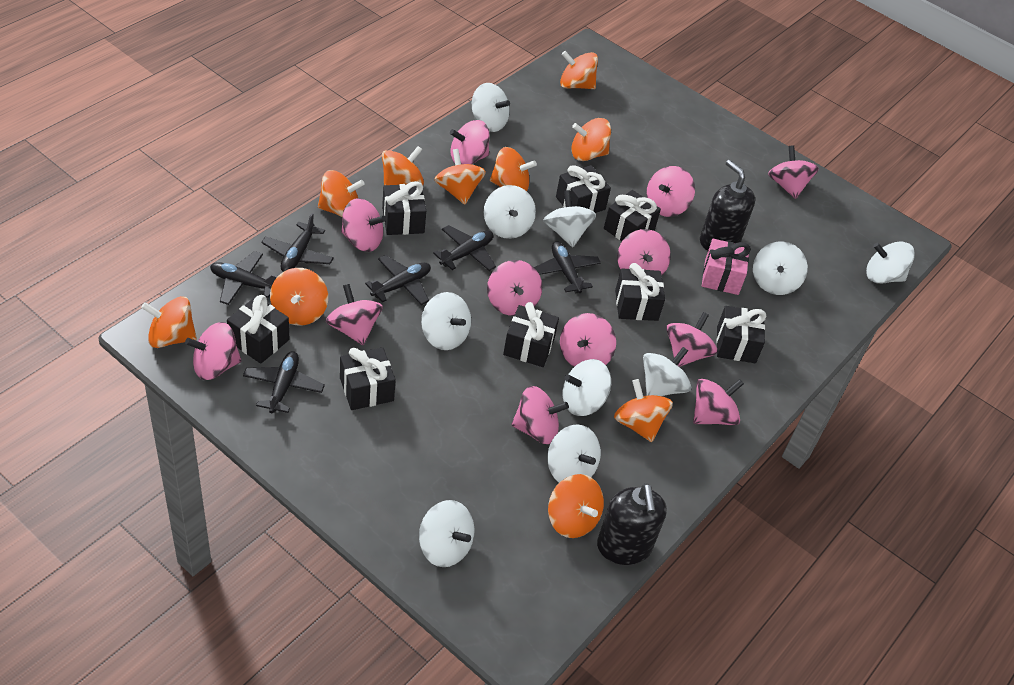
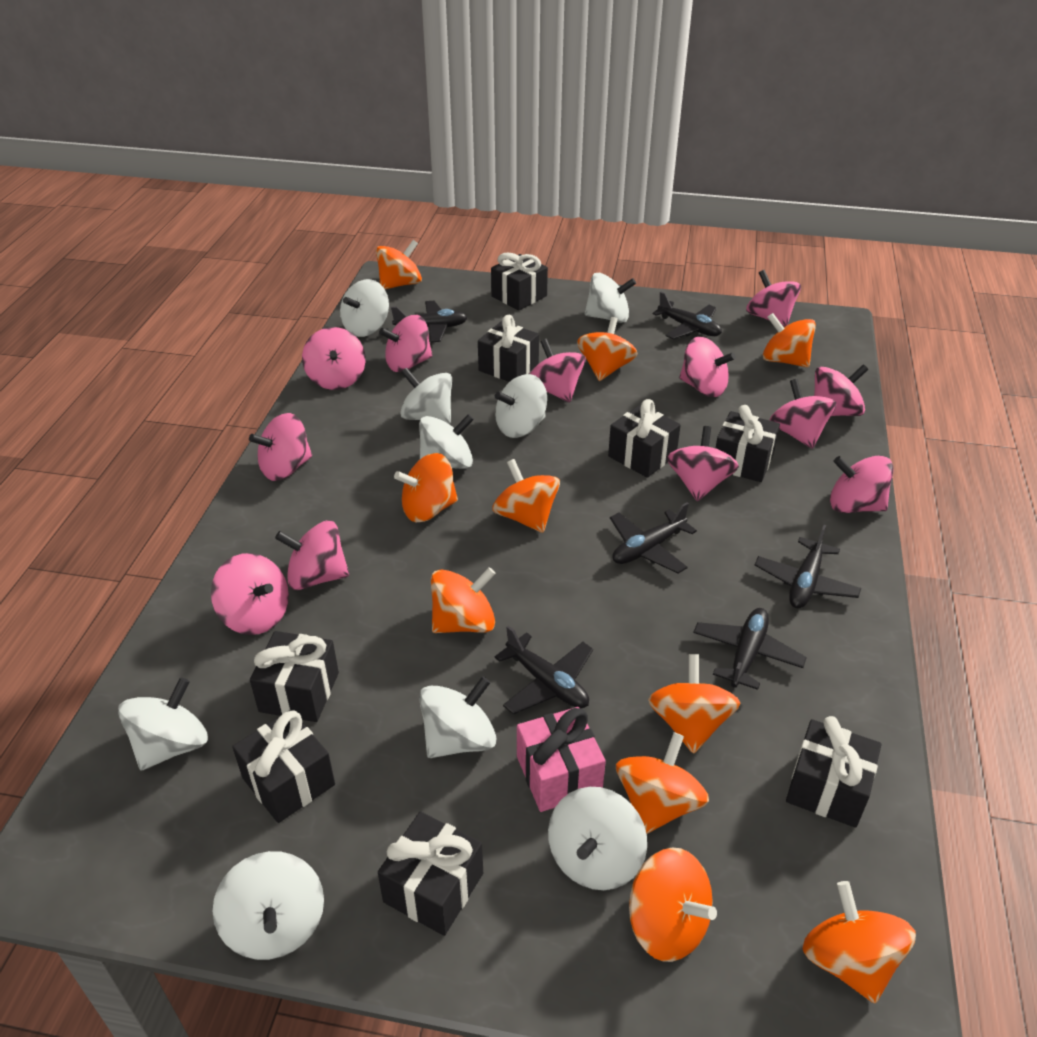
black soap dispenser: [597,483,667,565] [700,160,755,251] = 2 -> none = 0
white spinning top: [419,500,474,567] [421,292,471,350] [472,83,510,132] [484,185,536,239] [543,190,596,247] [547,424,601,483] [563,359,611,416] [643,347,691,396] [753,242,808,295] [866,242,915,284] = 10 -> [118,677,208,770] [213,851,324,960] [340,279,389,337] [400,367,452,424] [419,414,474,469] [419,676,497,758] [495,374,547,438] [548,787,647,890] [585,273,636,323] = 9

